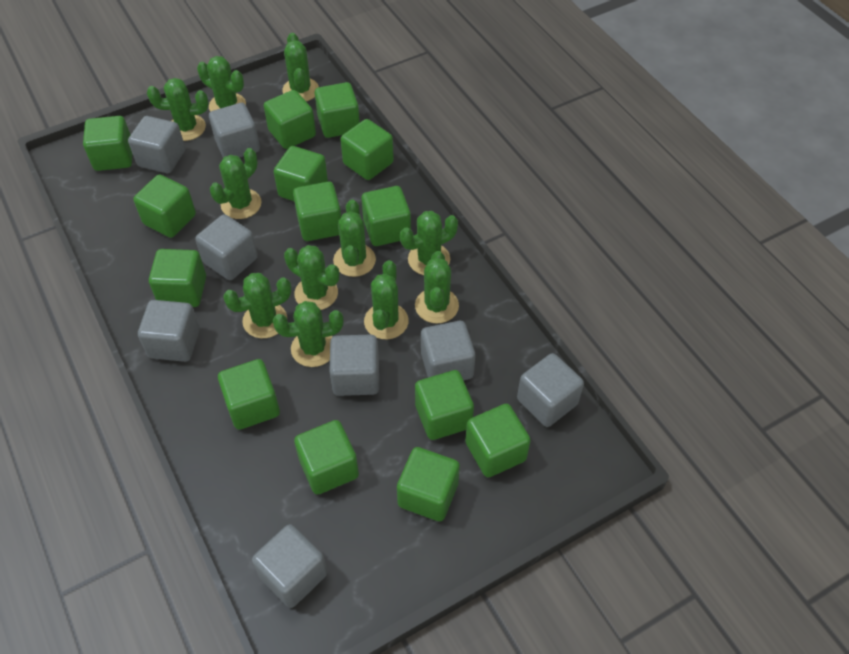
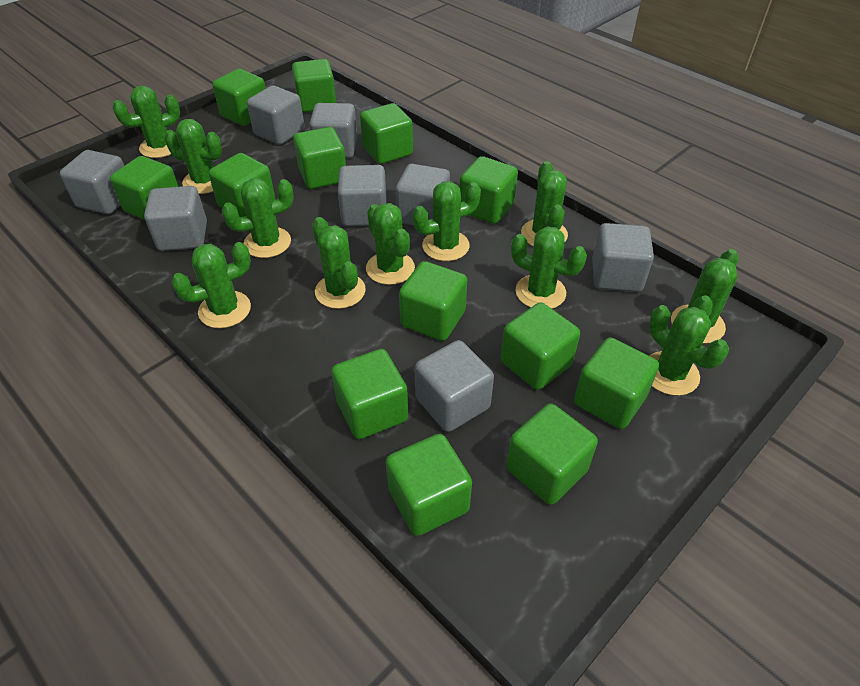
green cube: [83,116,132,171] [133,174,196,238] [149,249,206,307] [218,359,280,430] [264,90,316,149] [274,146,328,201] [293,182,341,241] [294,420,359,495] [315,82,360,138] [340,119,394,180] [362,186,411,246] [397,447,460,521] [415,370,474,440] [465,404,531,477] = 14 -> [110,156,178,220] [209,153,275,217] [212,69,266,126] [292,59,336,112] [293,127,346,189] [332,349,408,439] [360,103,413,164] [386,434,472,536] [399,261,467,341] [460,156,518,224] [500,302,580,390] [506,403,598,505] [574,337,659,429] = 13

